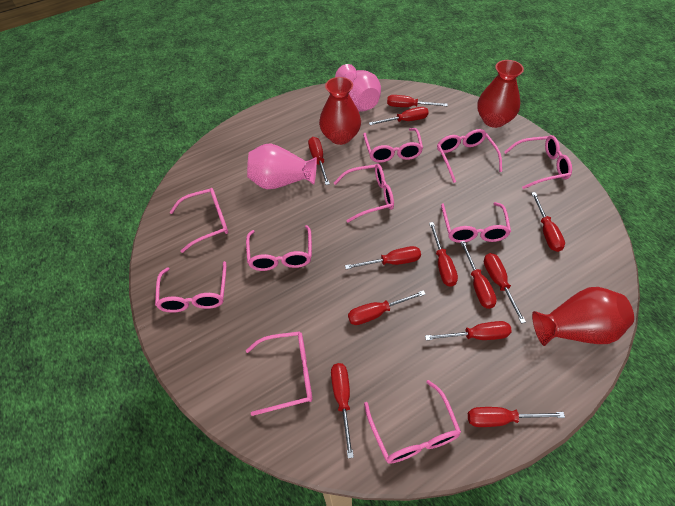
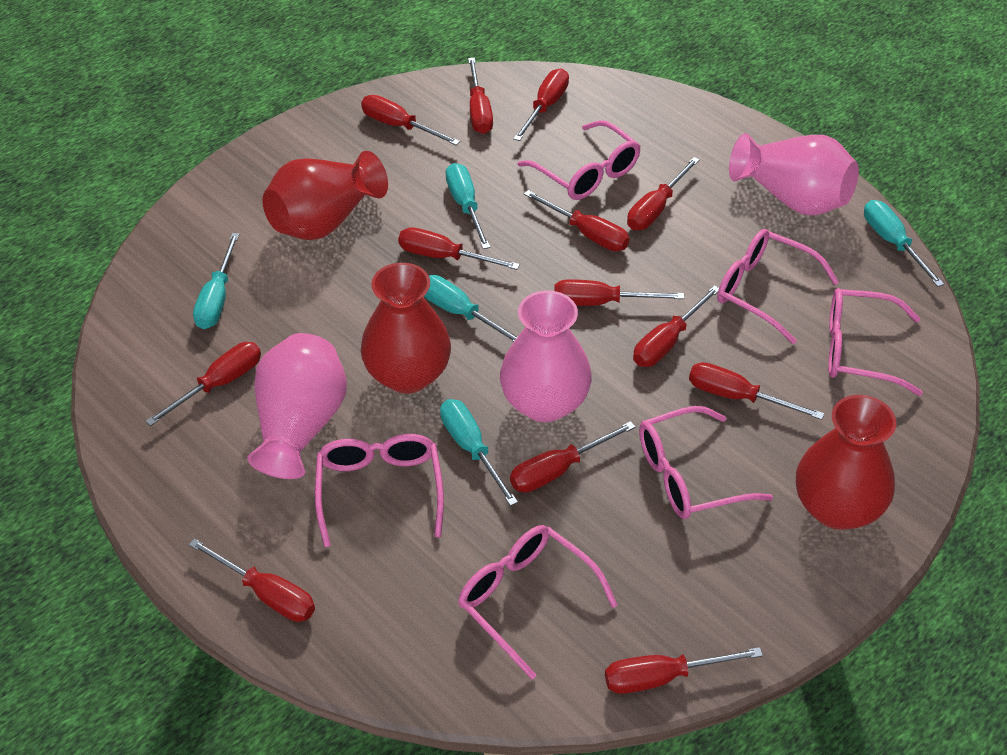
pink glasses: [155,261,226,313] [170,188,228,253] [246,225,312,271] [246,331,312,416] [334,164,394,223] [363,128,423,163] [364,380,461,464] [437,129,502,183] [441,202,511,243] [504,135,572,189] = 10 -> [315,434,444,547] [458,525,618,680] [518,120,641,200] [639,406,773,519] [717,229,839,344] [828,288,923,396] = 6
pink vase: [247,143,317,189] [335,64,381,112] = 2 -> [247,333,347,479] [500,290,592,422] [729,133,859,215] = 3
red screwdriver: [308,137,330,185] [331,363,354,458] [345,246,421,269] [348,290,426,325] [369,107,429,125] [387,95,448,107] [425,321,512,340] [429,222,458,287] [460,241,497,309] [468,407,565,427] [484,253,526,324] [531,192,565,252] = 12 -> [145,342,261,426] [188,538,315,622] [361,95,460,145] [398,227,520,270] [468,58,493,134] [510,421,636,493] [513,69,569,141] [524,190,629,251] [554,279,684,306] [605,647,763,694] [627,157,700,230] [633,285,719,367] [689,362,824,420] = 13
turquoise screwdriver: none = 0 -> [193,233,239,329] [424,275,518,342] [440,399,518,506] [446,163,490,249] [864,200,944,287] = 5

